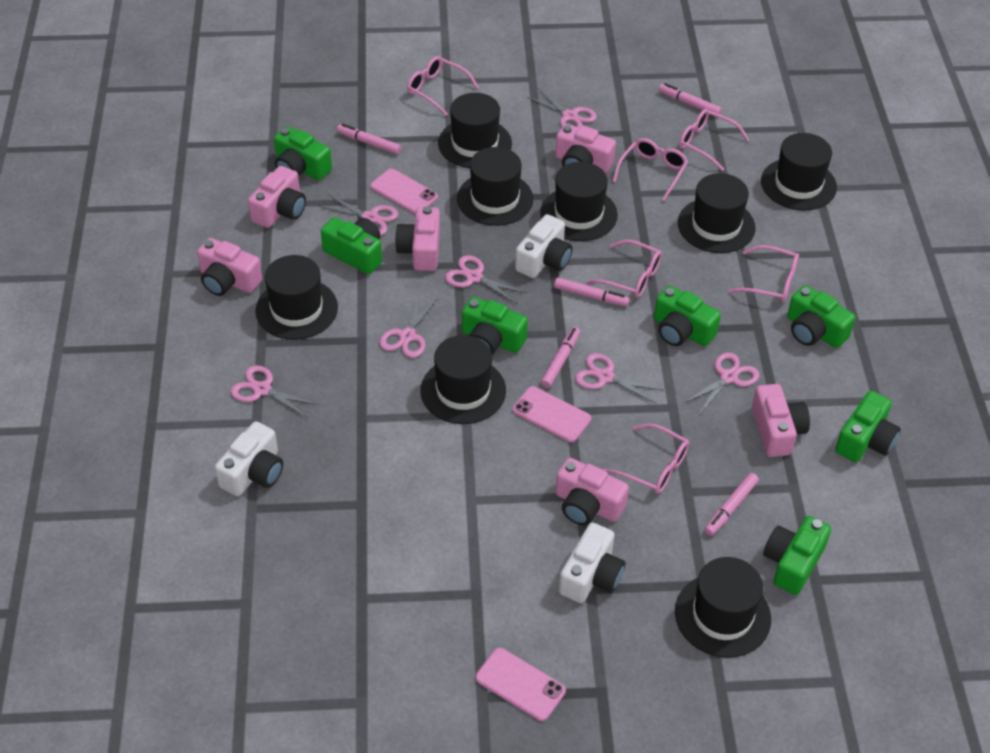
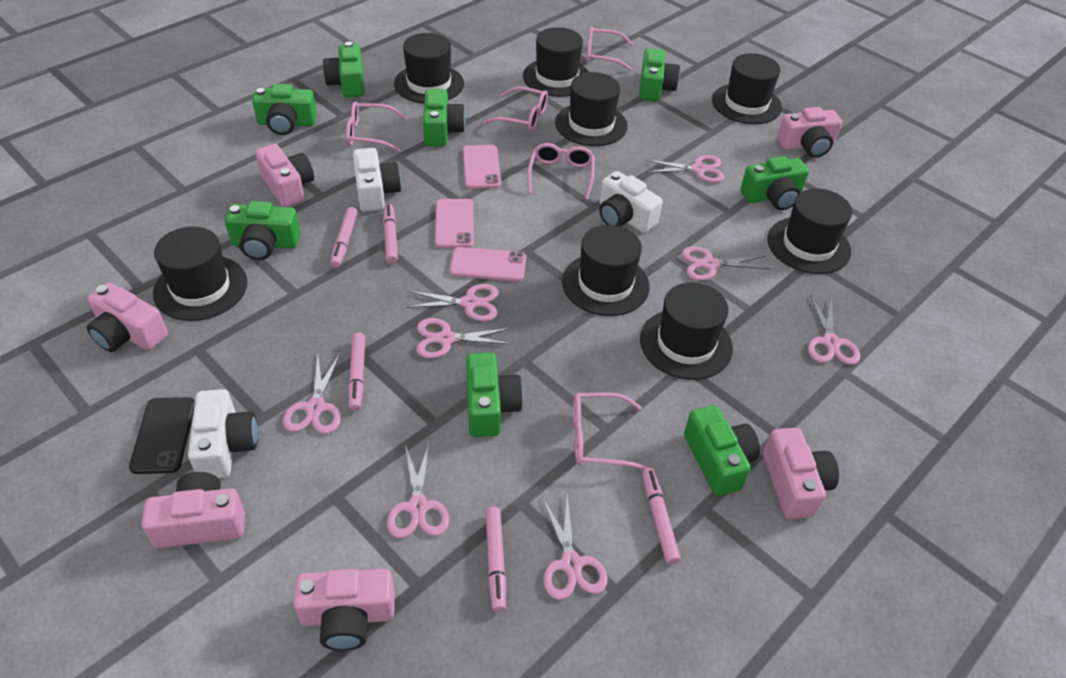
black phone: none = 0 -> [129,397,195,474] = 1
green camera: [274,127,332,180] [321,217,382,274] [462,297,528,355] [654,286,721,346] [763,516,831,595] [787,285,855,348] [835,391,900,462] = 7 -> [225,201,300,260] [252,84,317,135] [323,42,364,97] [423,89,466,146] [466,353,523,437] [639,48,680,101] [684,405,760,496] [740,156,809,210] = 8
pink glasses: [407,56,479,116] [586,240,662,298] [603,423,690,494] [613,138,688,201] [679,109,749,171] [729,245,799,303] = 6 -> [346,102,407,152] [483,86,548,131] [527,143,595,200] [573,392,649,470] [586,26,633,71] = 5
pink scissors: [231,365,319,418] [318,194,398,236] [380,295,438,358] [445,255,527,304] [527,88,597,128] [575,353,663,404] [684,352,759,415] = 7 -> [283,354,341,434] [387,441,449,538] [405,284,499,321] [416,318,512,358] [542,495,608,600] [645,155,725,183] [682,246,771,280] [808,295,860,365] = 8

